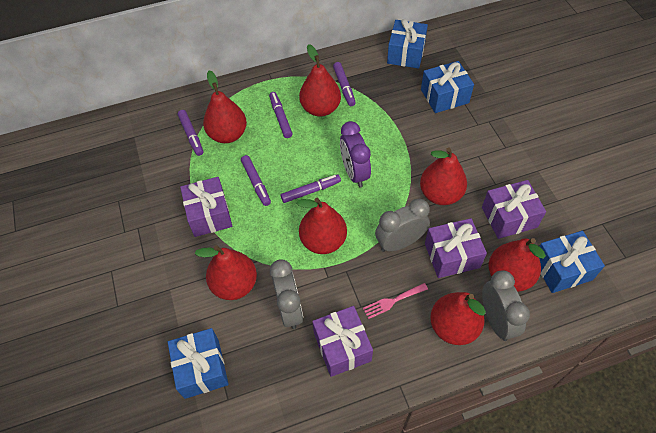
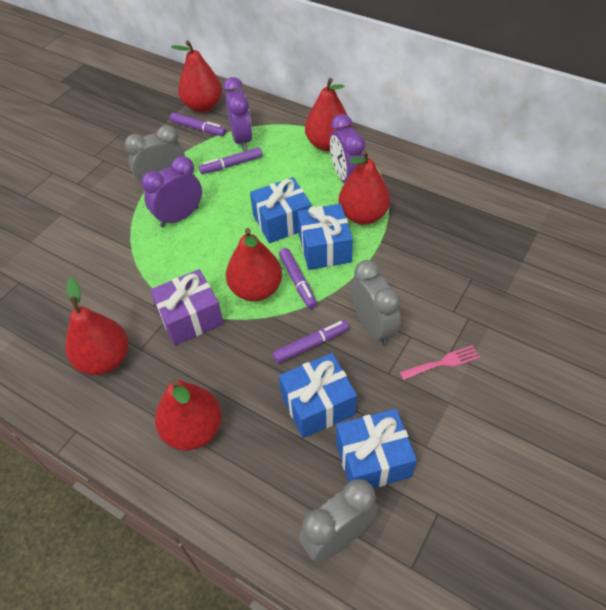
purple clock: [340,121,371,188] = 1 -> [141,156,202,227] [223,77,252,151] [330,114,365,183] = 3
purple gift: [180,177,232,237] [312,306,373,377] [425,218,487,278] [482,180,546,239] = 4 -> [150,269,224,346] = 1
purple marker: [178,110,203,156] [241,155,271,206] [269,92,293,138] [281,174,341,203] [333,62,356,106] = 5 -> [170,112,226,136] [199,147,263,174] [273,320,349,363] [279,248,317,309] = 4
red pear: [195,245,257,300] [203,70,247,143] [297,198,347,254] [299,44,341,117] [420,148,467,205] [430,292,486,345] [489,238,546,292] = 7 -> [65,277,128,375] [155,379,222,451] [171,40,222,112] [226,228,282,301] [305,78,351,151] [338,150,390,225] = 6

